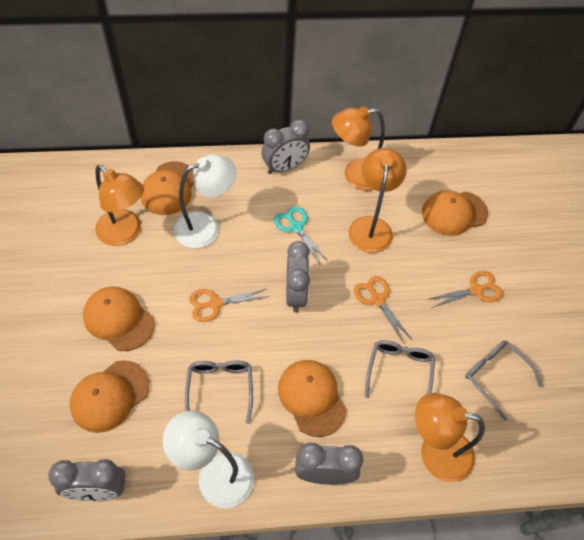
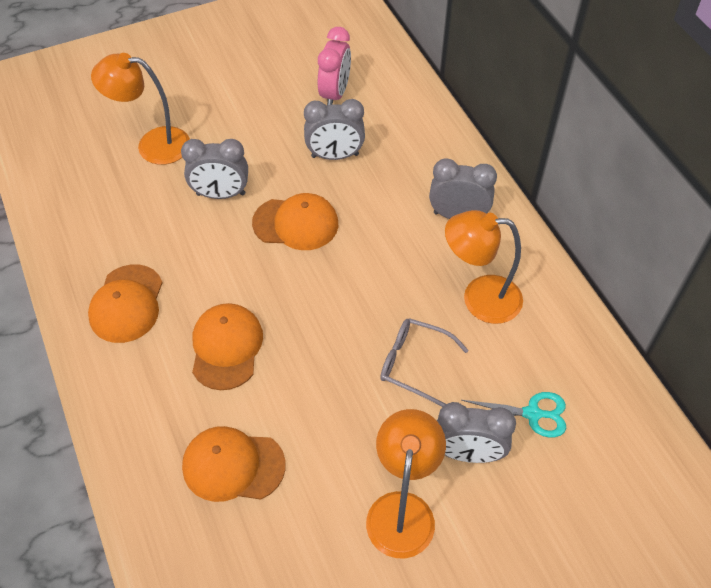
grey glasses: [185,360,253,424] [365,340,435,398] [465,340,543,421] = 3 -> [380,318,469,407] = 1
orange cap: [70,360,149,433] [83,287,155,351] [140,161,195,215] [278,360,347,437] [422,190,488,236] = 5 -> [88,264,163,343] [182,426,286,502] [192,303,263,390] [252,193,338,250] = 4
orange lamp: [95,165,144,246] [332,106,385,191] [349,148,407,253] [415,393,485,482] = 4 -> [91,53,190,165] [366,409,446,558] [445,210,523,324] = 3
orange scissors: [189,289,269,322] [354,276,412,343] [429,271,503,308] = 3 -> none = 0
pink clock: none = 0 -> [318,27,351,105] = 1
white lamp: [163,411,254,508] [174,155,236,248] = 2 -> none = 0

